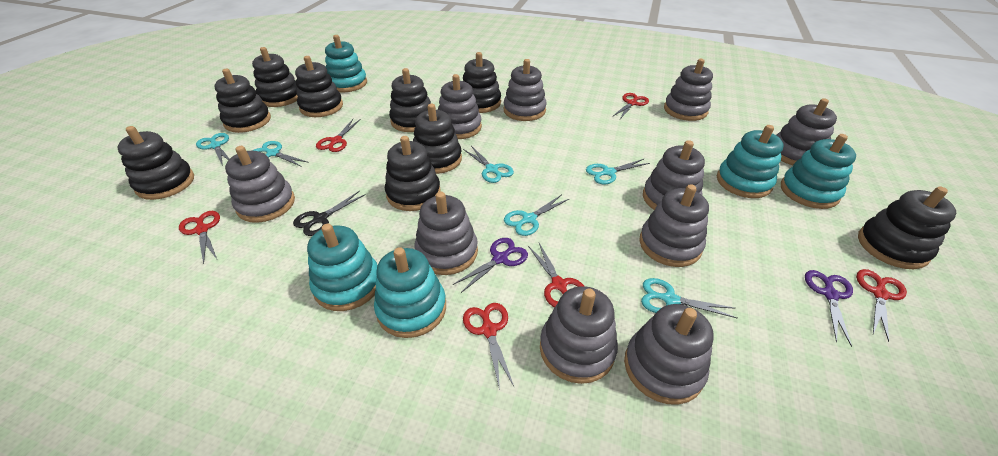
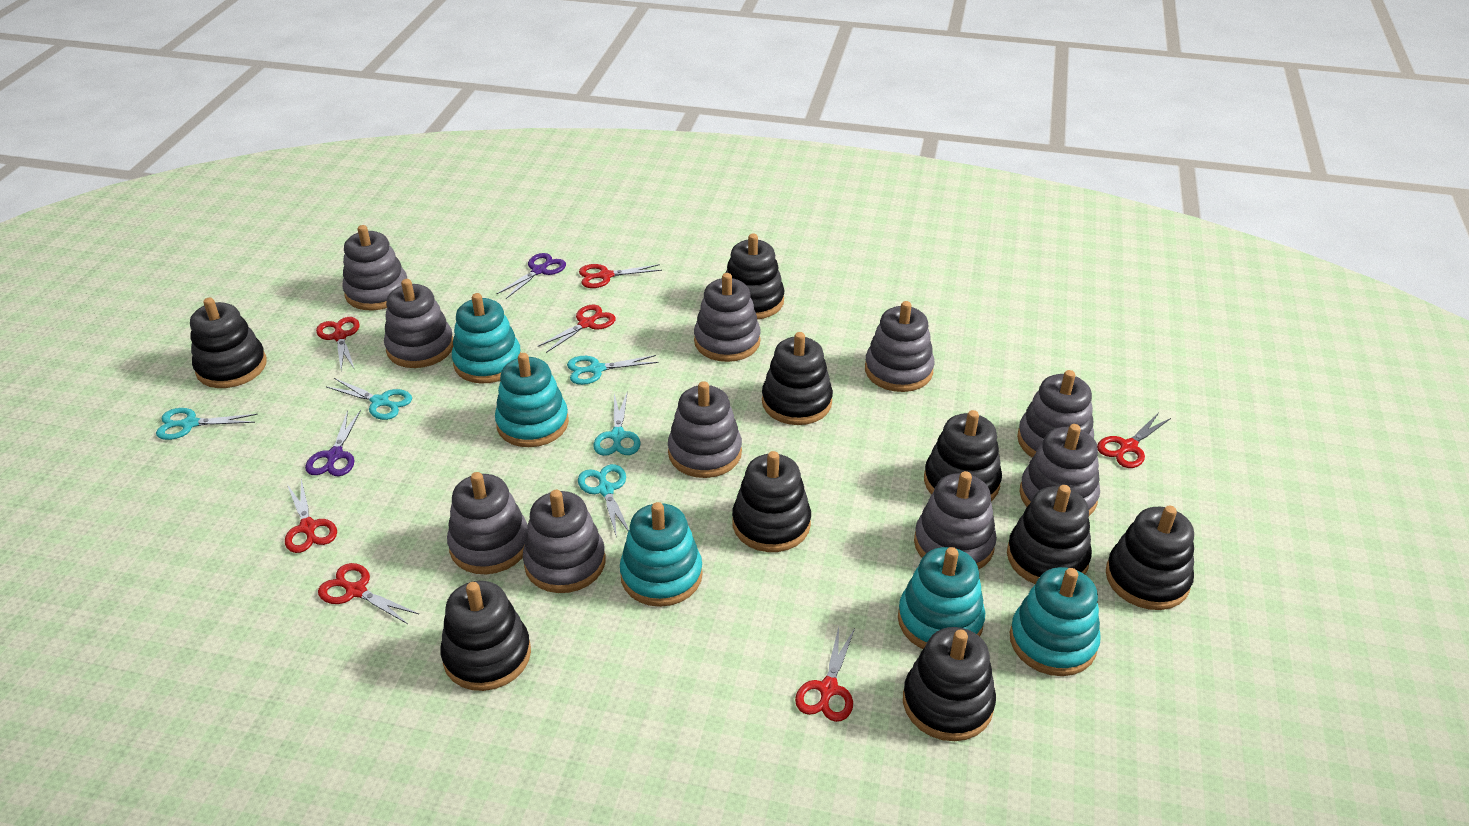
black scissors: [293,191,366,236] = 1 -> none = 0
red scissors: [179,211,220,264] [316,119,361,152] [463,303,515,390] [528,243,584,307] [612,93,649,119] [856,269,907,342] = 6 -> [285,479,337,553] [316,317,359,371] [318,563,419,624] [537,305,616,353] [579,264,662,288] [795,627,855,722] [1097,413,1171,468] = 7
turquoise scissors: [196,133,229,166] [252,141,309,167] [463,146,514,183] [504,195,569,236] [586,159,650,184] [641,278,737,318] = 6 -> [156,408,258,440] [326,378,412,420] [567,355,658,385] [578,464,629,538] [593,393,641,456] = 5

